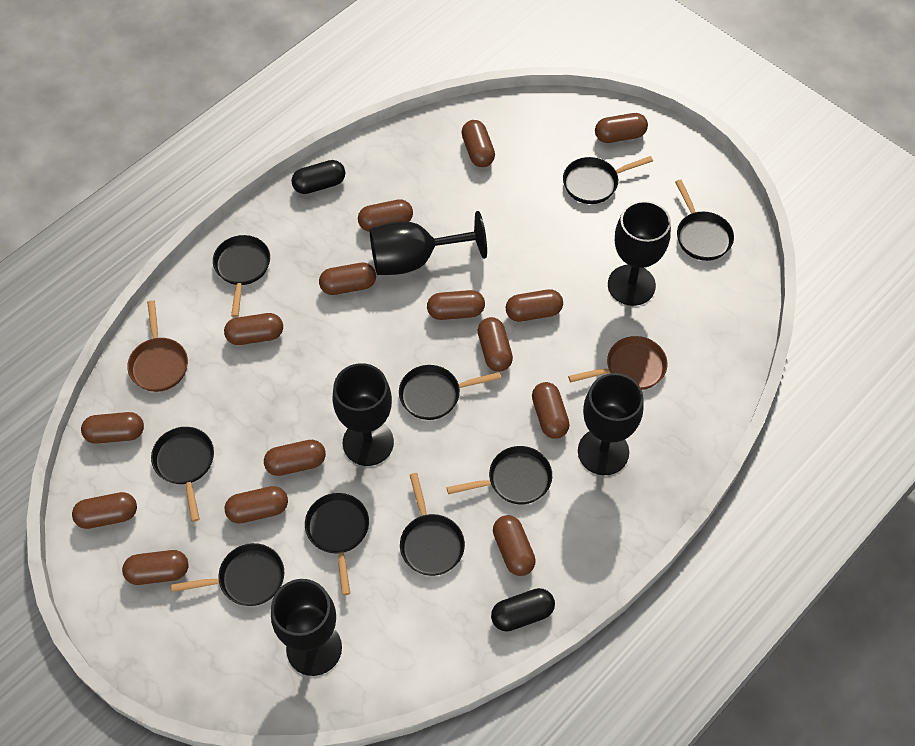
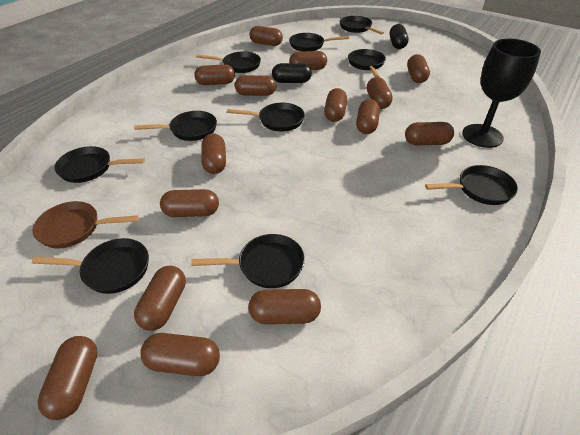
black goblet: [271,579,342,676] [332,363,394,466] [370,211,487,275] [578,373,644,475] [608,201,671,306] = 5 -> [462,39,541,148] = 1
black pan: [151,427,214,522] [171,543,284,606] [213,235,270,317] [305,493,369,595] [399,365,501,420] [400,473,465,576] [447,446,552,504] [563,156,653,204] [675,180,734,261] = 9 -> [32,238,149,294] [55,146,145,183] [134,111,217,141] [191,234,305,288] [196,51,261,73] [227,103,305,131] [289,33,349,52] [340,16,384,35] [348,49,386,77] [425,165,518,205] = 10
brown pan: [127,300,188,392] [568,336,668,390] = 2 -> [33,201,139,249] = 1

